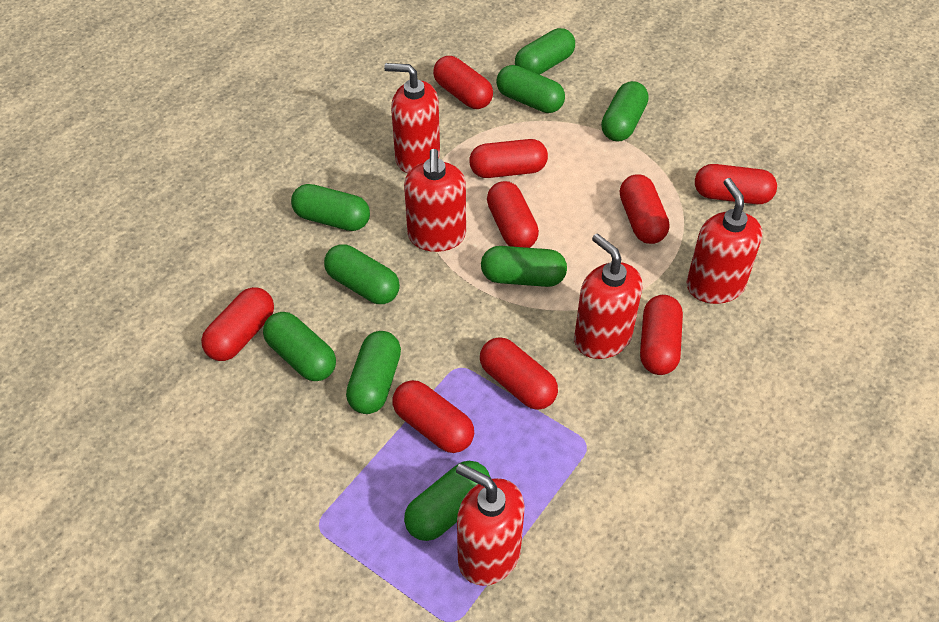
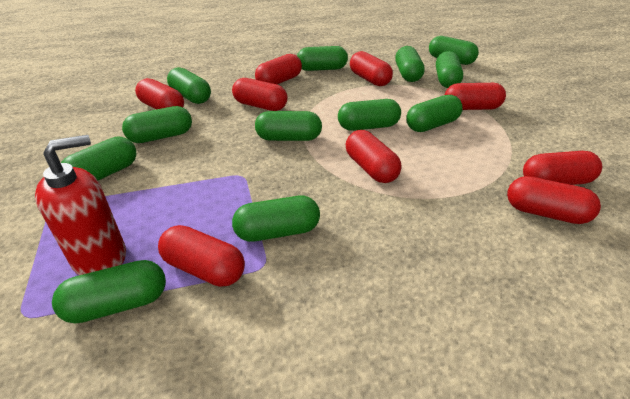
green capsule: [263,312,336,381] [291,184,370,231] [324,244,400,304] [346,331,401,414] [404,461,491,541] [481,246,567,287] [496,65,565,113] [515,28,575,75] [601,81,649,142] = 9 -> [52,260,166,324] [61,136,136,180] [122,106,192,143] [167,67,211,104] [232,196,320,242] [255,111,322,141] [297,46,348,71] [338,99,401,131] [395,46,425,82] [406,95,463,132] [429,36,479,65] [436,51,463,88] = 12
red soap dispenser: [384,63,440,173] [404,149,466,252] [456,463,525,586] [574,233,643,359] [687,178,762,304] = 5 -> [35,135,126,275] = 1

